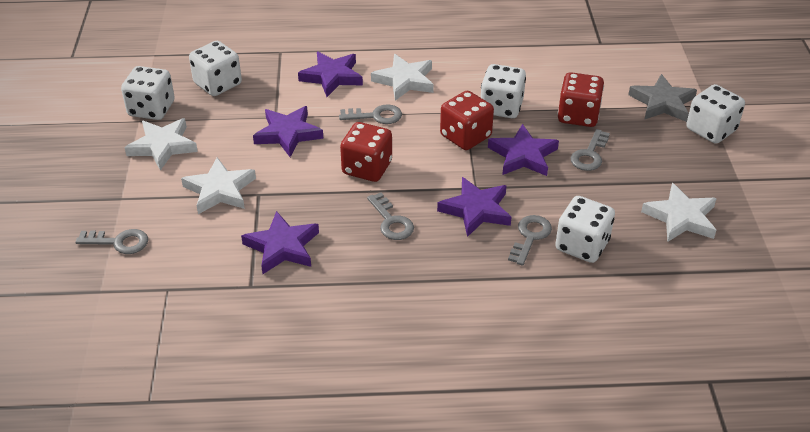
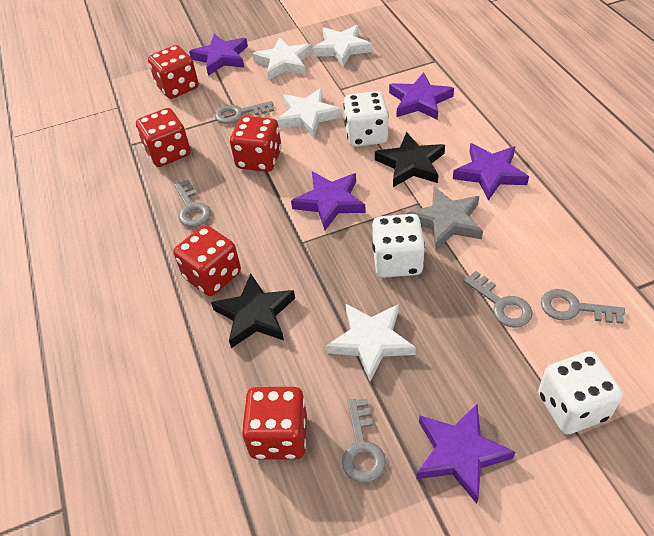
black star: none = 0 -> [211,274,295,348] [375,132,445,187] = 2
red dice: [340,122,392,182] [440,91,494,150] [558,72,604,127] = 3 -> [136,108,191,167] [148,45,199,99] [173,225,241,296] [230,116,282,172] [242,387,307,459] = 5
white dice: [121,66,175,120] [189,41,242,96] [481,64,526,118] [555,196,615,263] [686,84,745,144] = 5 -> [343,91,389,147] [372,214,425,278] [538,351,623,434] = 3

